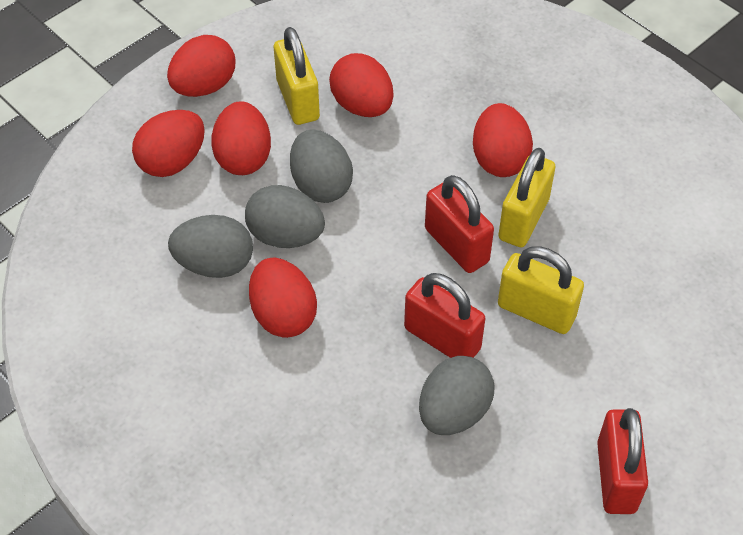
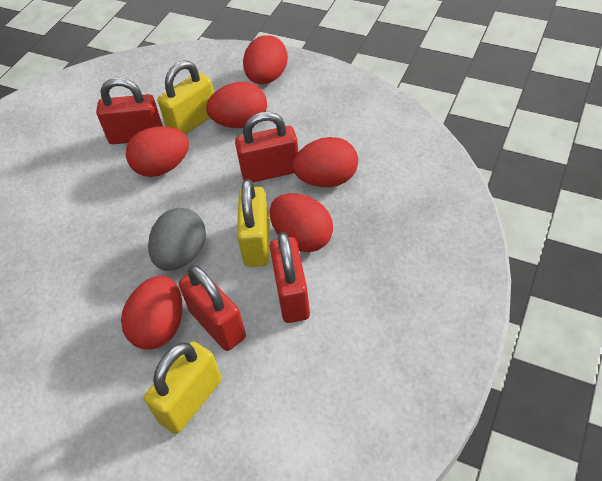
grey egg: [168,215,253,278] [245,185,325,248] [290,129,353,203] [419,356,495,435] = 4 -> [148,208,206,271] = 1
red padlock: [404,273,485,358] [425,175,494,273] [597,408,648,514] = 3 -> [96,78,163,144] [179,265,246,351] [235,112,298,182] [270,232,310,323] = 4

